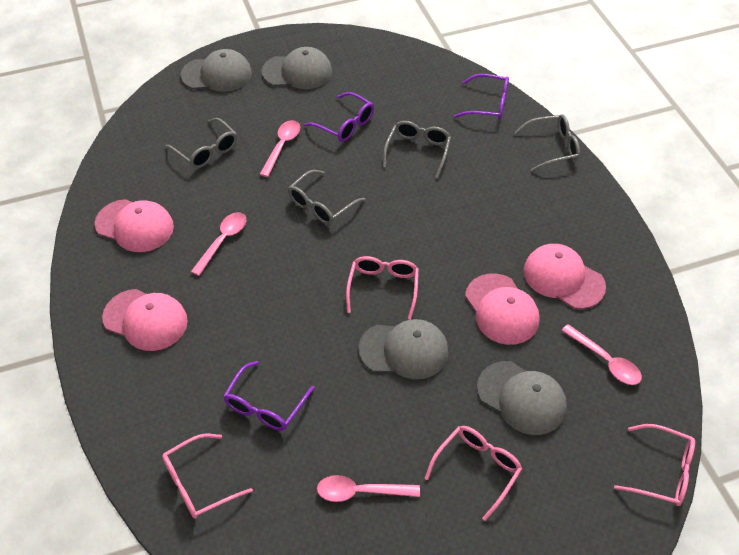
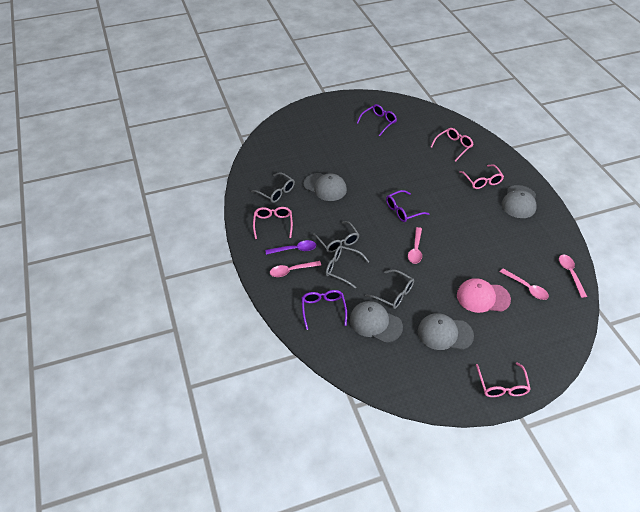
pink cap: [95,199,174,252] [102,289,188,351] [465,273,540,345] [523,244,606,309] = 4 -> [457,278,511,313] = 1
purple spoon: none = 0 -> [265,240,316,255] = 1

